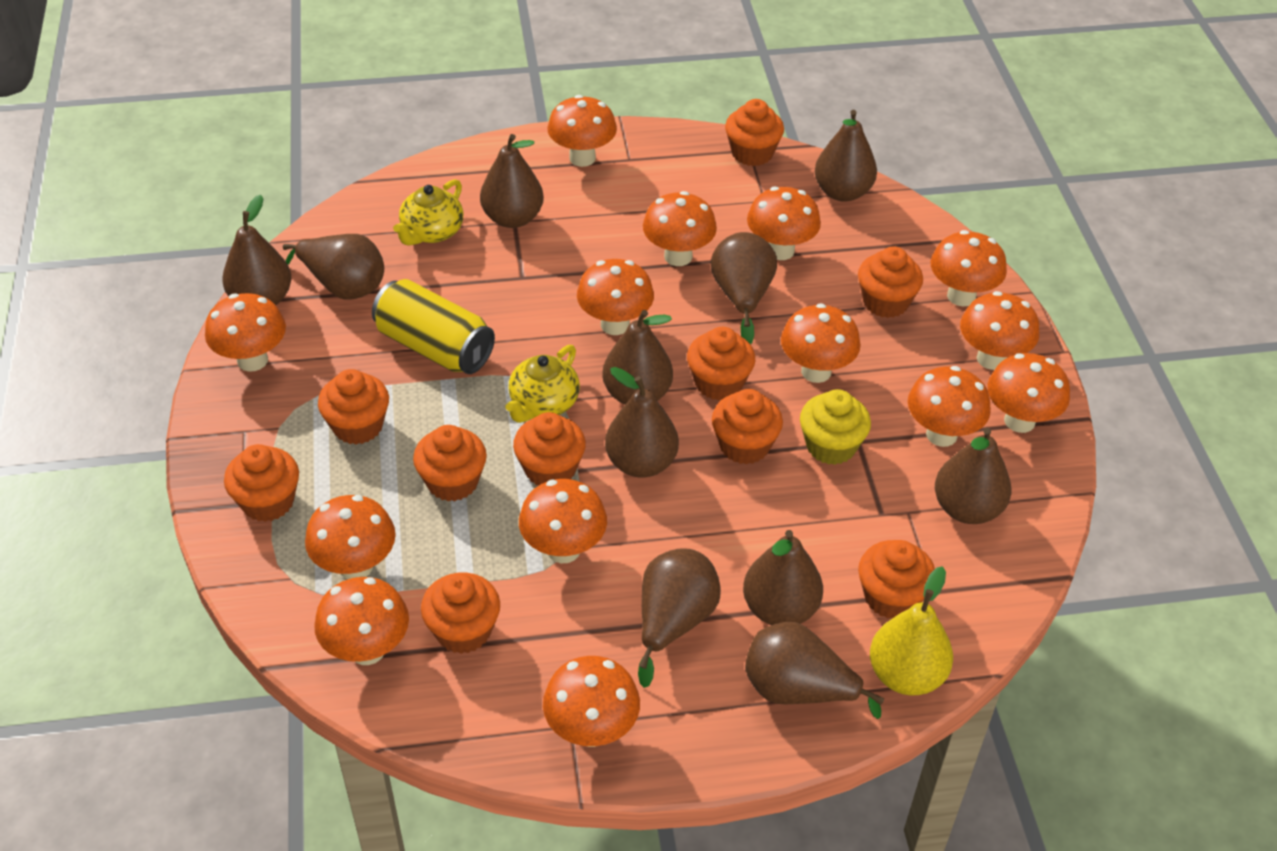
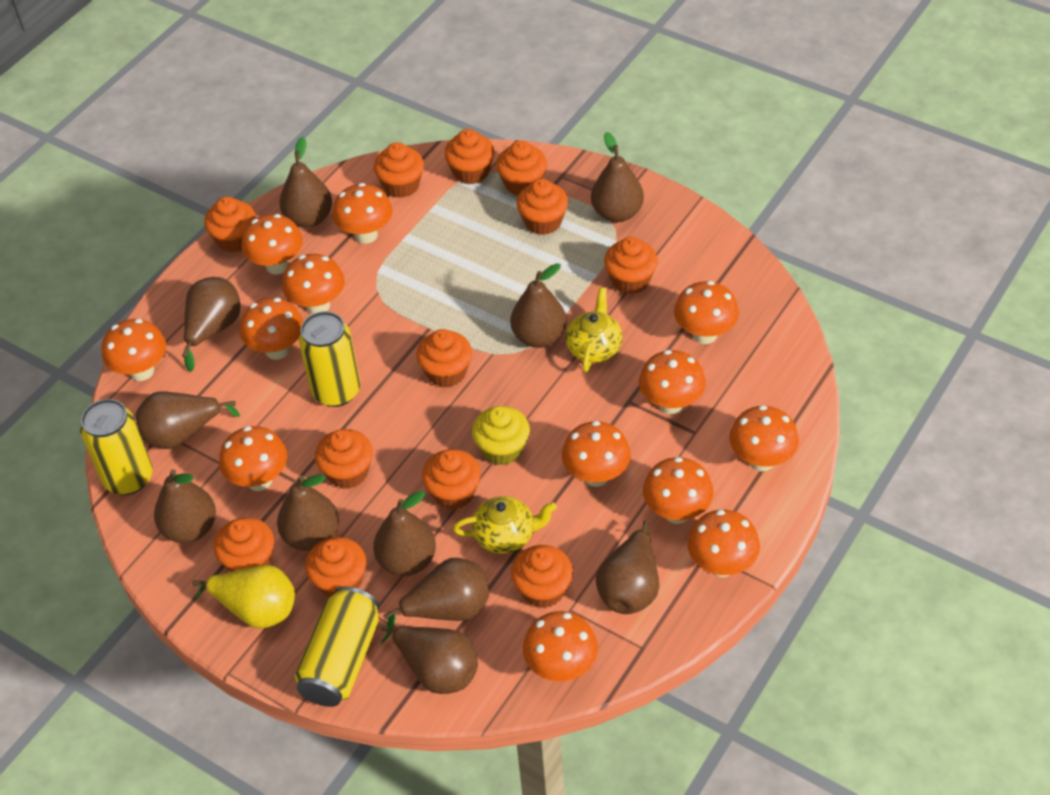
orange cupcake: [224,444,299,522] [318,369,389,444] [413,425,487,501] [421,573,500,654] [513,412,586,485] [687,327,755,401] [712,389,783,465] [725,99,784,166] [858,246,923,318] [858,540,935,619] = 10 -> [204,197,256,252] [214,517,274,572] [305,537,366,597] [315,429,373,489] [374,142,424,198] [416,329,472,387] [422,449,481,510] [444,129,494,184] [496,141,547,196] [511,545,573,608] [516,179,568,235] [604,237,658,294] = 12
orange mushroom: [205,293,286,372] [305,495,396,579] [314,577,409,665] [519,479,607,563] [543,656,640,747] [547,95,617,167] [577,259,654,335] [643,191,717,266] [747,186,821,260] [781,303,861,383] [908,366,991,447] [931,230,1007,306] [960,291,1039,370] [987,353,1070,433] = 14 -> [101,319,166,381] [219,426,287,491] [240,298,303,360] [242,214,303,274] [282,254,345,314] [332,183,393,244] [523,611,598,682] [562,421,631,487] [639,350,706,414] [643,457,714,524] [674,281,739,344] [687,510,760,577] [729,405,799,471] = 13
yellow can: [372,279,495,374] = 1 -> [80,399,153,495] [295,586,379,707] [299,311,360,407] = 3

